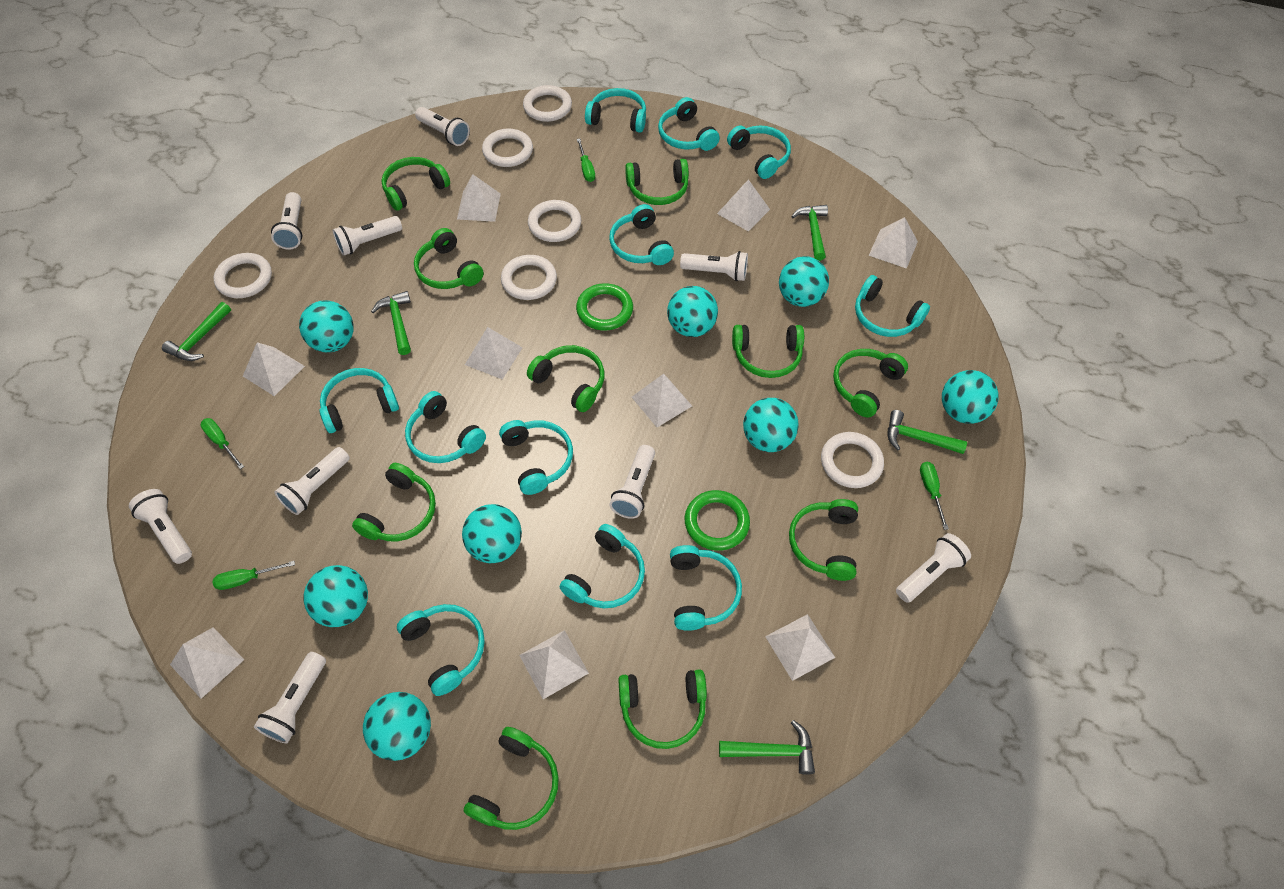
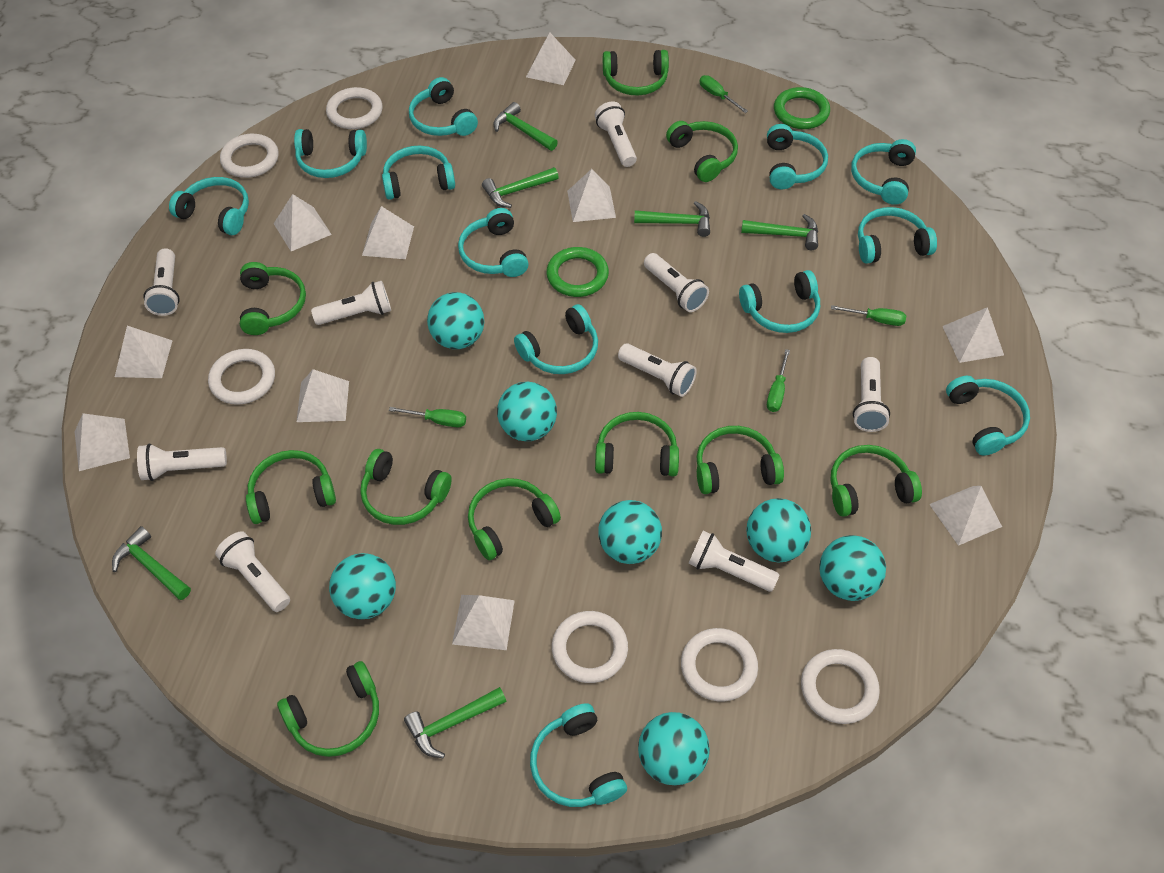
green hammer: [162,302,231,361] [371,291,411,355] [719,720,815,775] [791,205,828,261] [888,410,967,454] = 5 -> [112,526,191,600] [404,687,507,758] [482,167,559,208] [494,102,558,151] [634,201,710,237] [741,214,818,250] = 6
turquoise ball: [299,300,354,352] [303,565,368,627] [363,692,431,761] [462,504,522,563] [667,286,718,337] [743,398,799,452] [779,256,829,307] [942,370,999,424] = 8 -> [329,553,396,620] [427,292,484,349] [497,382,557,442] [598,500,662,564] [638,712,710,786] [746,498,811,562] [819,535,886,601] = 7
turquoise headphones: [319,368,399,433] [397,604,485,696] [405,391,486,463] [499,420,573,495] [559,524,645,608] [585,88,646,133] [609,204,674,265] [658,97,720,151] [670,545,742,631] [727,125,791,179] [855,275,930,337] = 11 -> [169,177,249,235] [294,129,367,178] [382,146,455,200] [409,77,478,136] [458,208,529,277] [514,304,598,374] [530,703,627,807] [739,270,820,333] [767,124,828,190] [851,139,916,205] [858,207,937,264] [946,376,1030,456] = 12
white pyramid: [170,627,244,699] [243,342,305,396] [457,174,501,222] [465,327,523,379] [519,630,589,699] [632,374,692,427] [717,179,770,232] [765,614,836,681] [869,217,918,269] = 9 -> [74,413,130,471] [115,326,173,378] [274,194,332,251] [296,369,349,422] [362,206,414,259] [452,595,515,650] [526,33,576,85] [567,169,616,222] [929,486,1002,546] [942,307,1004,363] = 10

